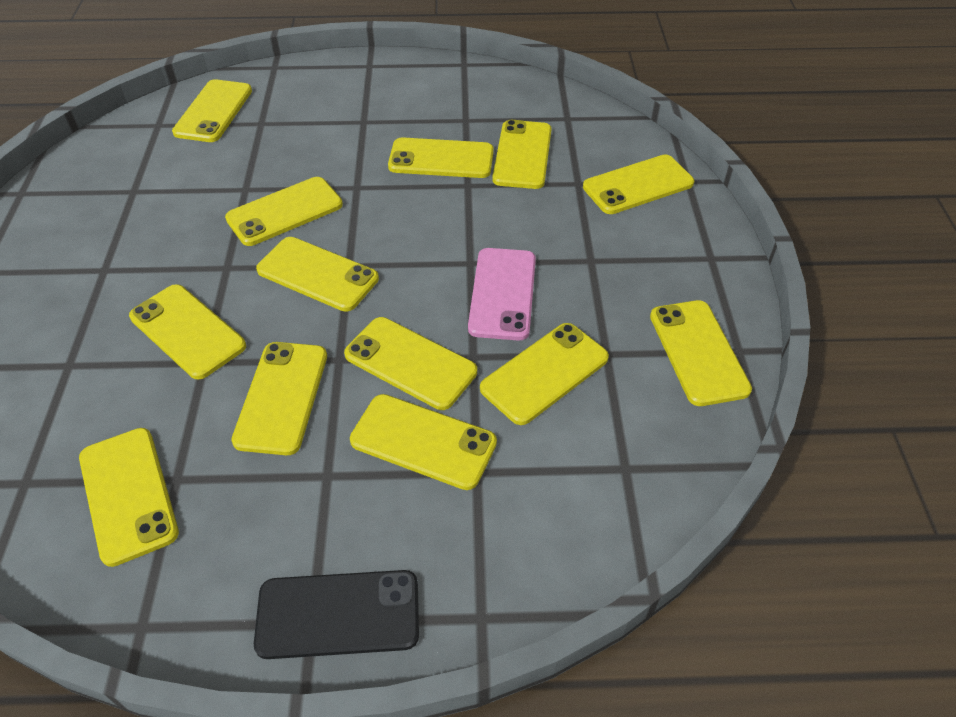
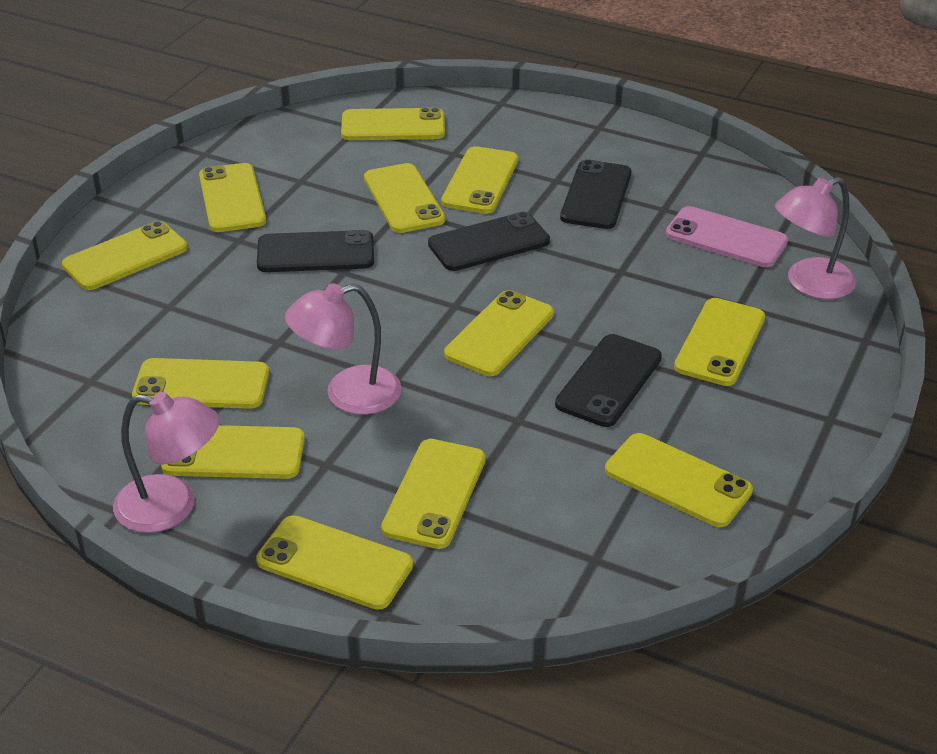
black phone: [254,570,419,659] = 1 -> [257,230,374,272] [428,212,550,271] [555,334,662,427] [560,159,631,229] = 4
pink lamp: none = 0 -> [113,392,220,533] [285,283,402,415] [775,177,856,299] = 3
yellow phone: [79,428,179,567] [129,284,246,380] [172,79,252,142] [225,177,343,246] [231,342,327,455] [256,237,379,312] [344,317,477,410] [350,394,497,490] [388,137,494,178] [480,323,609,425] [492,120,552,189] [583,155,694,214] [650,300,752,406] = 13 -> [62,221,187,290] [132,358,269,409] [161,425,305,479] [199,163,266,232] [256,515,413,610] [341,107,445,140] [364,163,445,233] [381,439,486,549] [441,146,518,214] [444,290,554,376] [605,433,753,527] [674,298,765,386] = 12

